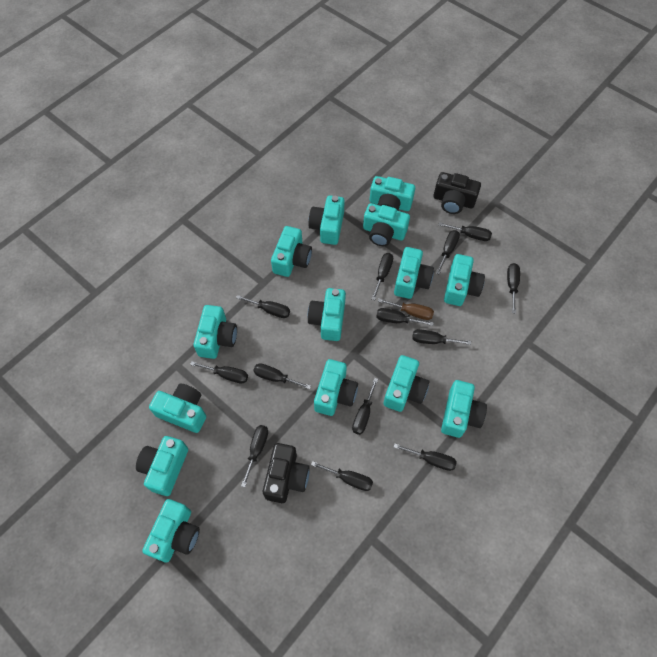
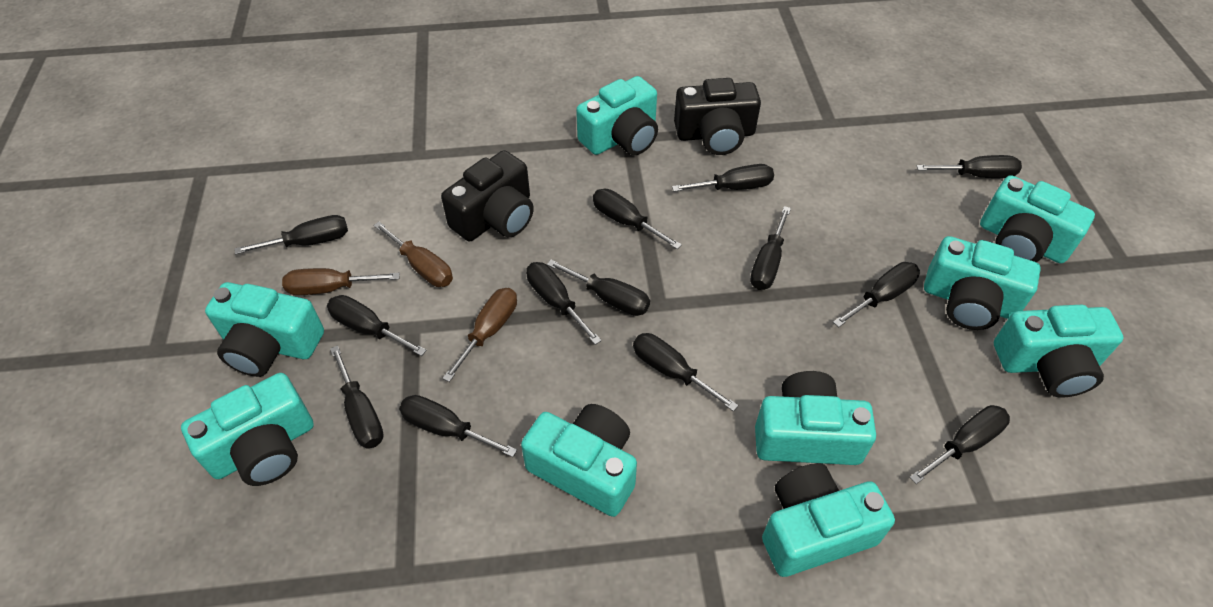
brown screwdriver: [378,298,434,320] = 1 -> [282,268,400,295] [373,222,453,287] [442,288,517,382] = 3
turquoise camera: [136,436,188,496] [142,499,200,563] [149,384,206,433] [193,305,237,359] [271,226,312,277] [307,288,346,341] [309,196,345,245] [314,359,358,416] [363,203,410,246] [370,176,415,211] [384,355,429,412] [394,247,434,299] [441,380,487,438] [444,254,485,306] = 14 -> [181,373,314,486] [205,282,324,377] [521,404,637,517] [576,76,658,155] [755,371,876,465] [762,463,895,577] [924,236,1041,330] [980,175,1095,263] [994,305,1123,397] = 9

